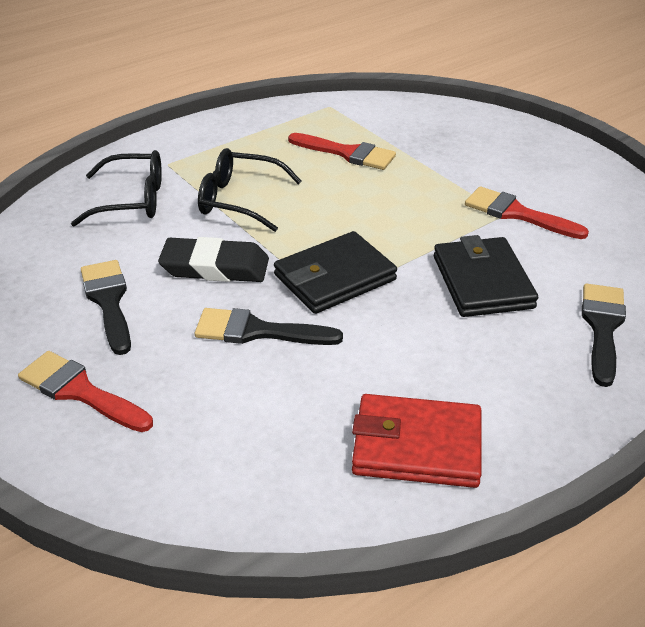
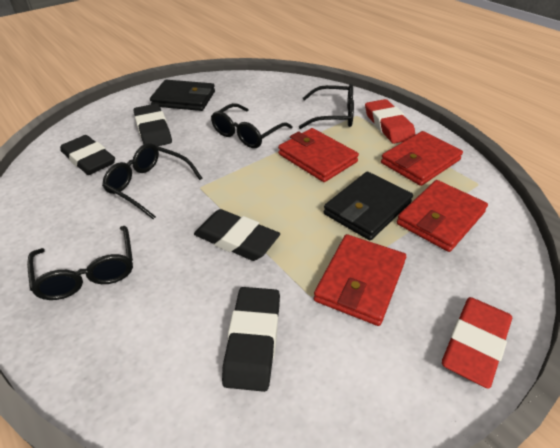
black brush: [81,260,131,355] [195,308,343,345] [582,283,626,387] = 3 -> none = 0
black eraser: [158,237,269,282] = 1 -> [60,135,115,175] [133,104,172,146] [194,209,280,261] [222,287,280,392] = 4
black glasses: [71,150,162,227] [198,148,302,232] = 2 -> [27,226,133,300] [102,143,202,220] [211,103,293,148] [299,84,354,129] = 4
red brush: [18,351,153,432] [288,133,396,170] [465,186,589,239] = 3 -> none = 0
red eraser: none = 0 -> [365,99,416,144] [442,297,512,389] = 2
red wallet: [352,394,482,488] = 1 -> [278,128,359,182] [314,234,406,326] [381,131,463,186] [397,180,488,252] = 4

